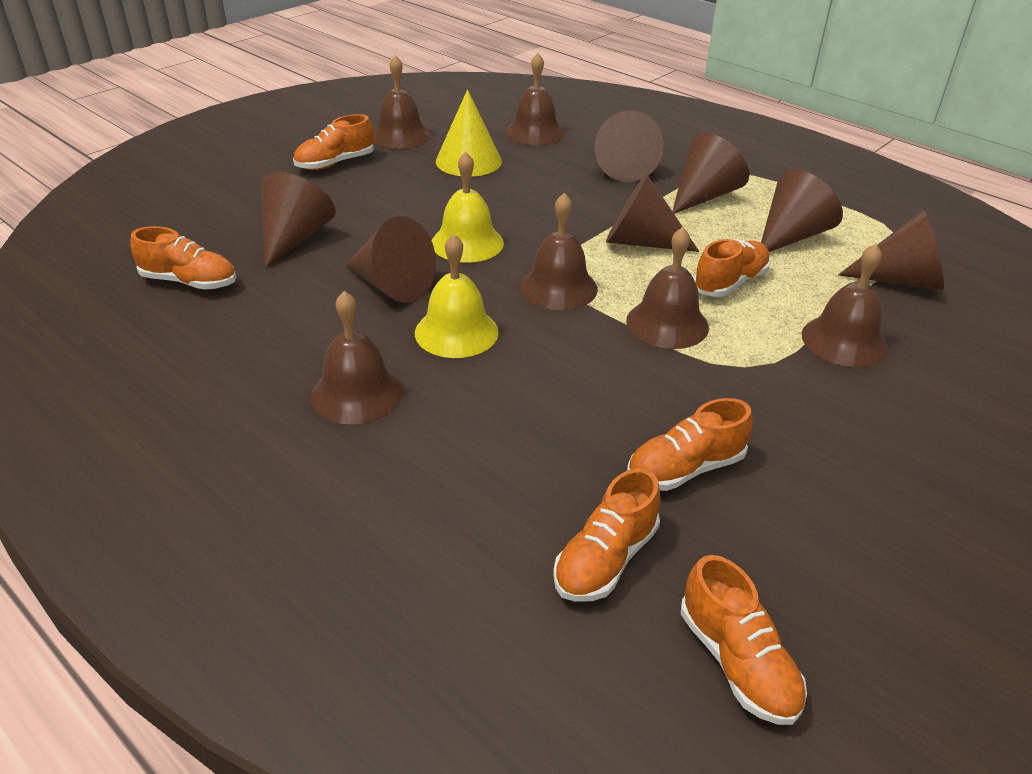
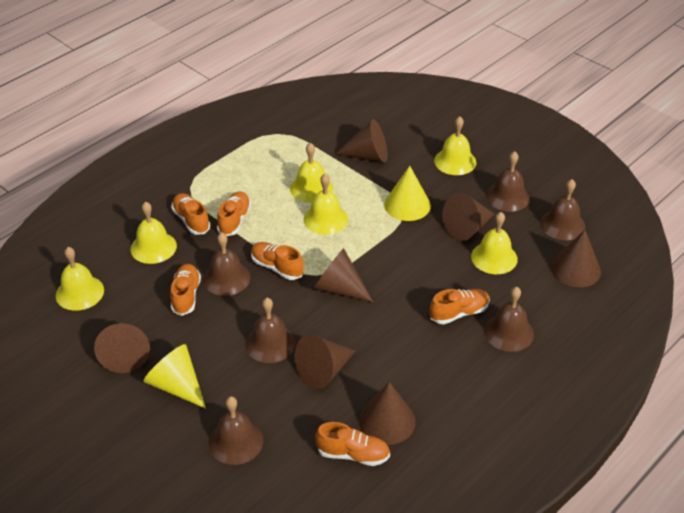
yellow bell: [415,234,499,358] [432,152,504,263] = 2 -> [56,247,104,311] [131,201,177,264] [290,143,333,203] [303,174,348,235] [434,116,476,175] [471,212,518,274] = 6
yellow cone: [436,89,502,177] = 1 -> [143,344,206,409] [384,166,431,221] = 2

